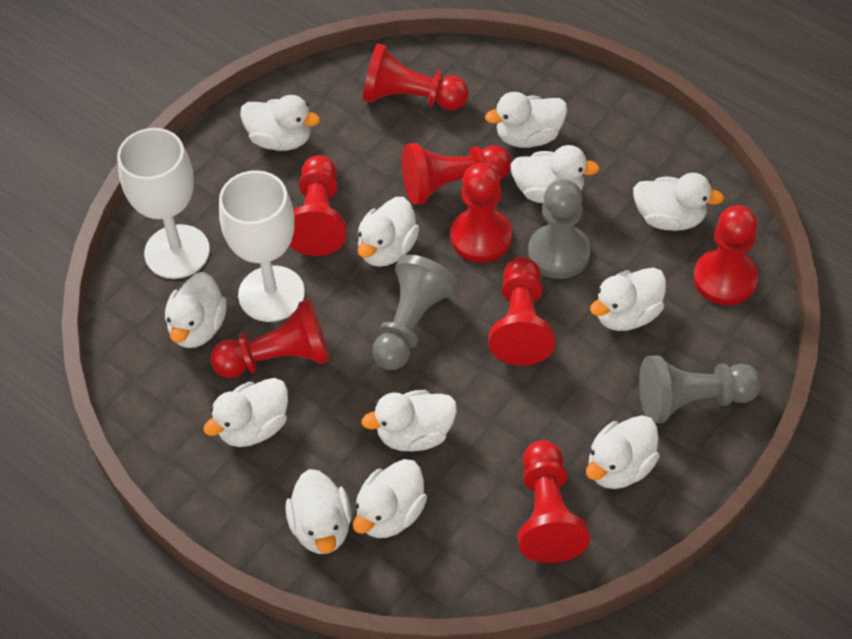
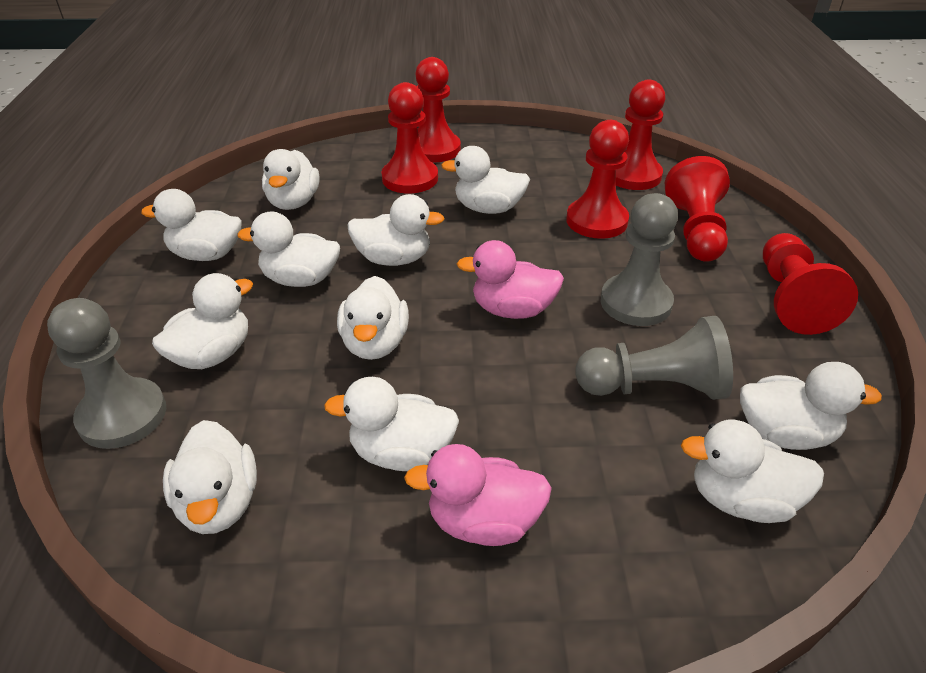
pink duck: none = 0 -> [404,444,552,546] [457,240,564,319] = 2
red pawn: [210,299,330,378] [289,155,347,256] [363,43,469,110] [402,143,512,205] [450,163,512,262] [489,257,555,366] [518,440,590,563] [693,205,758,305] = 8 -> [381,82,438,194] [415,57,461,163] [566,120,629,239] [616,80,665,190] [665,156,730,262] [763,233,858,335] = 6
white duck: [165,272,227,348] [203,378,288,447] [240,95,320,151] [285,469,352,554] [353,459,427,538] [358,197,420,267] [361,390,457,451] [485,92,567,148] [510,145,600,203] [586,415,660,489] [590,267,666,331] [633,173,724,231] = 12 -> [141,189,242,261] [152,273,253,369] [163,420,257,534] [238,212,340,287] [262,149,320,210] [324,377,459,471] [337,276,409,360] [347,194,444,266] [441,146,530,214] [681,420,824,523] [740,362,882,450] = 11
white goblet: [117,128,210,279] [219,170,305,322] = 2 -> none = 0

